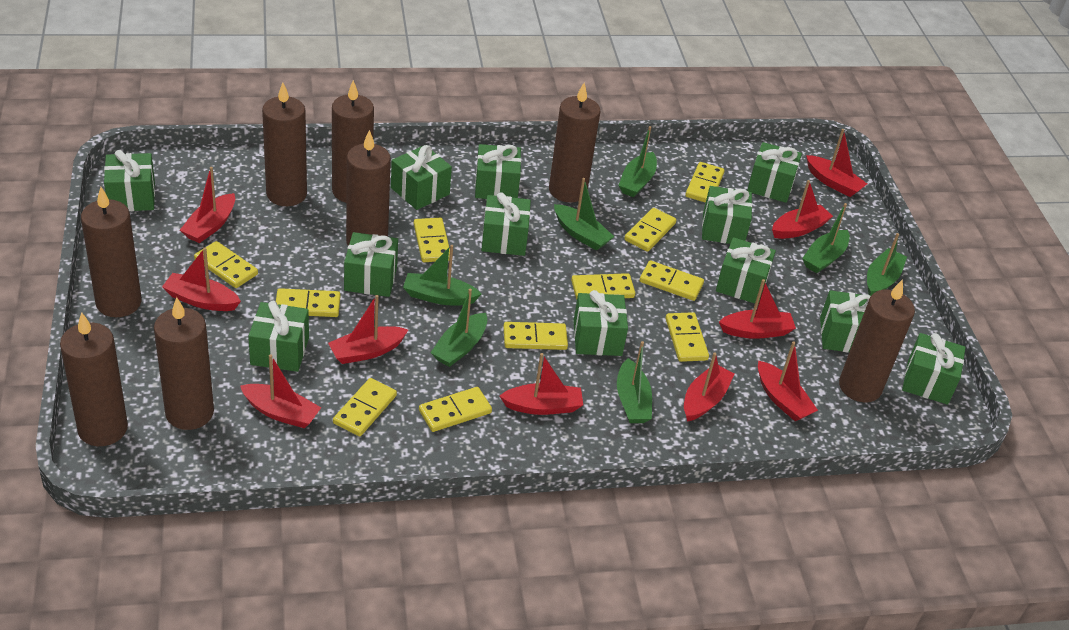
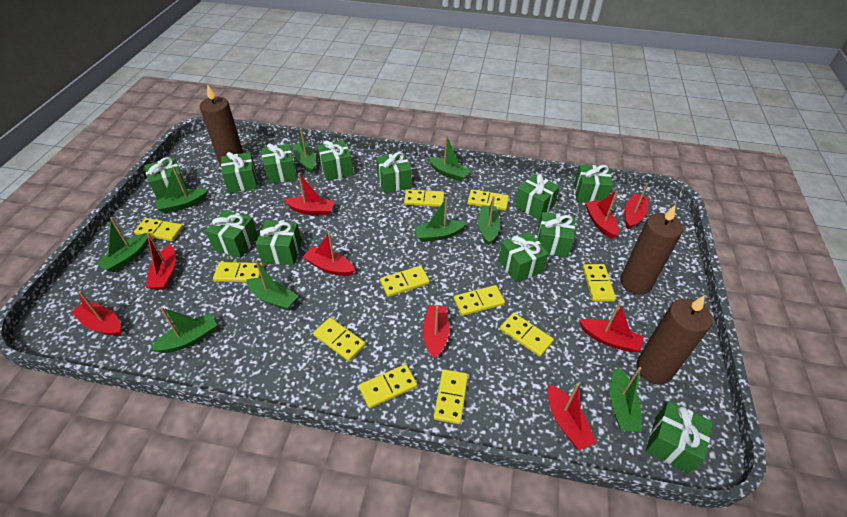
brown candle: [60,312,128,446] [81,187,141,317] [154,297,214,430] [262,83,307,206] [332,80,374,203] [346,130,391,245] [549,83,600,202] [839,279,915,403] = 8 -> [200,84,243,168] [620,205,683,295] [636,295,713,385] = 3
green boat: [403,245,482,305] [430,289,487,367] [554,178,614,250] [617,341,652,423] [618,126,657,197] [802,203,850,273] [867,233,907,296] = 7 -> [96,217,149,272] [150,307,217,353] [155,166,208,213] [246,260,298,310] [292,128,316,174] [414,197,466,242] [428,135,471,182] [478,196,500,245] [609,367,642,432] = 9
red boat: [162,248,241,311] [180,167,235,243] [240,354,321,428] [328,295,408,364] [500,353,583,415] [684,353,735,422] [719,279,796,339] [758,341,818,421] [772,180,833,239] [806,129,867,197] = 10 -> [71,291,121,336] [146,232,176,290] [284,173,335,216] [303,233,355,276] [423,305,449,359] [548,384,597,450] [579,302,644,352] [585,191,619,239] [624,183,649,229] = 9

